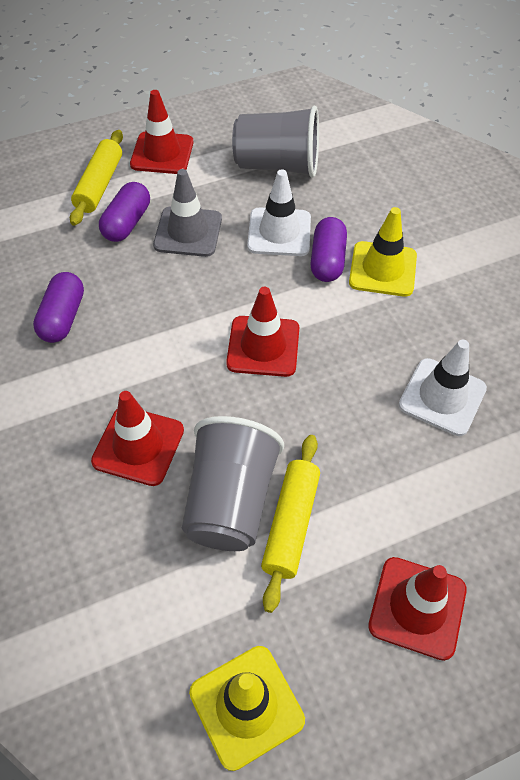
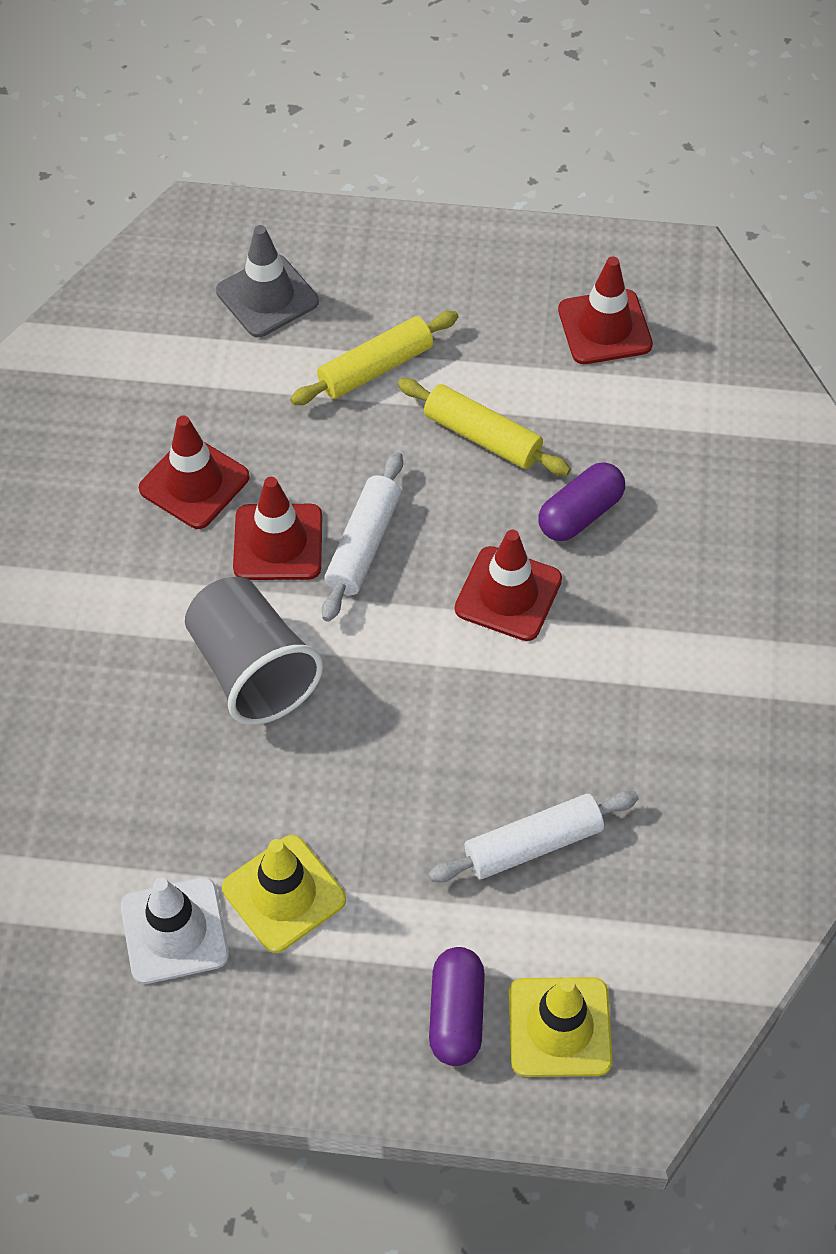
grey cup: [182,416,284,551] [232,106,319,178] = 2 -> [185,577,323,725] = 1
purple capsule: [33,272,84,343] [99,182,150,242] [310,217,347,282] = 3 -> [429,947,485,1066] [538,462,625,541] = 2
white rolling pin: none = 0 -> [322,452,403,622] [428,791,639,883] = 2
white traffic cone: [247,169,311,256] [399,340,487,436] = 2 -> [121,877,229,984] = 1

